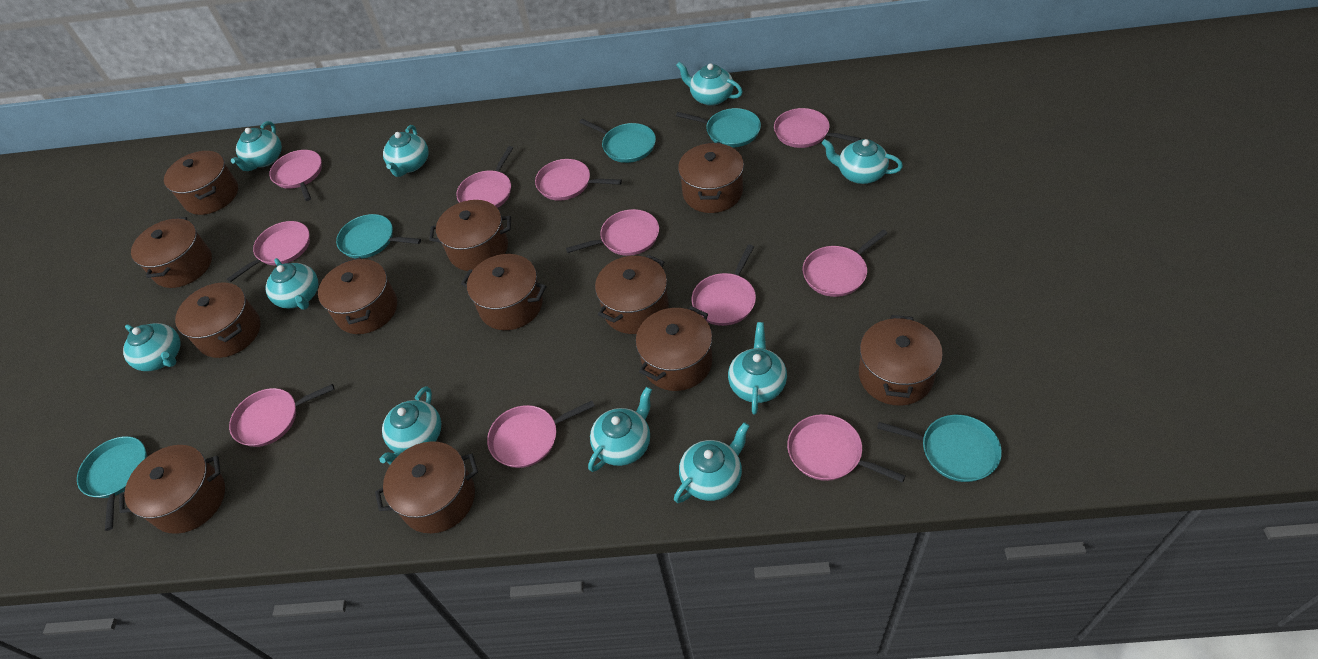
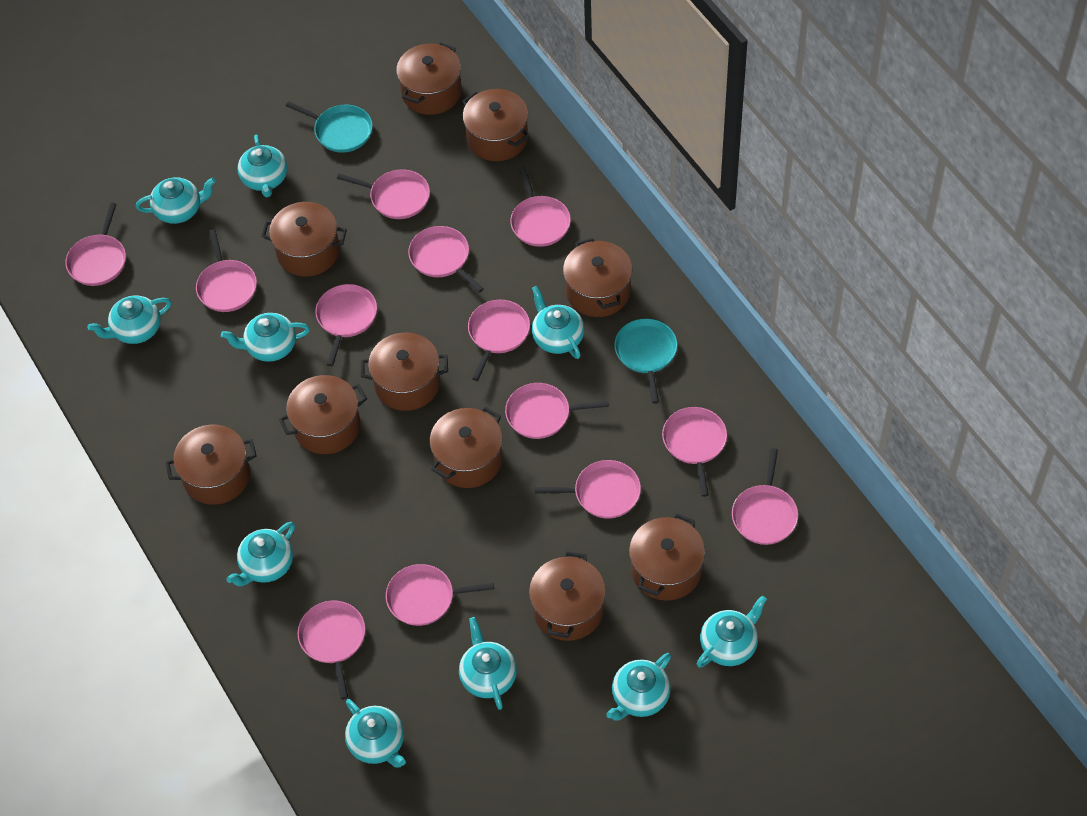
brown pot: [119,445,225,534] [131,217,212,288] [164,151,238,215] [175,283,260,358] [318,257,397,334] [375,441,478,533] [429,200,511,271] [461,254,546,330] [595,255,669,334] [636,306,712,391] [678,143,744,213] [859,315,943,406] = 12 -> [165,425,257,505] [261,202,347,277] [279,375,367,454] [361,333,448,411] [396,42,462,115] [430,406,502,488] [463,89,530,161] [529,551,606,641] [563,238,633,317] [629,513,705,601] = 10
pink pan: [227,221,310,282] [229,384,334,447] [269,150,322,201] [456,146,513,208] [487,401,595,468] [535,159,622,201] [566,209,659,256] [692,244,756,326] [774,108,861,148] [787,414,905,483] [802,229,888,297] = 11 -> [65,203,126,286] [196,229,257,312] [297,601,365,699] [315,284,377,366] [337,169,430,219] [386,564,494,626] [408,226,484,293] [468,300,530,381] [505,383,609,439] [510,166,571,247] [535,460,641,519] [662,407,727,497] [732,448,798,545] = 13
turquoise pan: [77,436,147,531] [336,214,421,259] [579,119,656,163] [676,108,761,147] [877,415,1002,482] = 5 -> [286,101,373,153] [614,319,677,403] = 2

